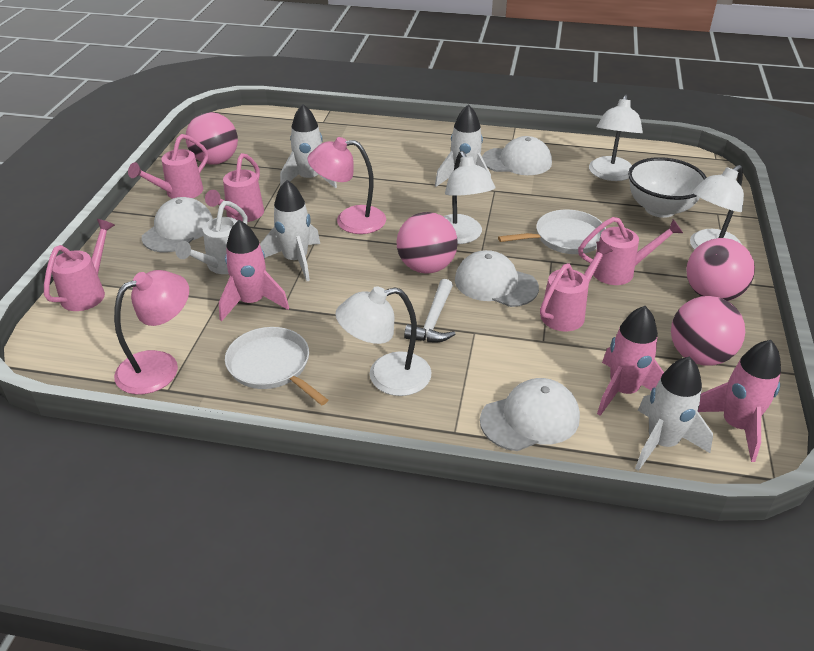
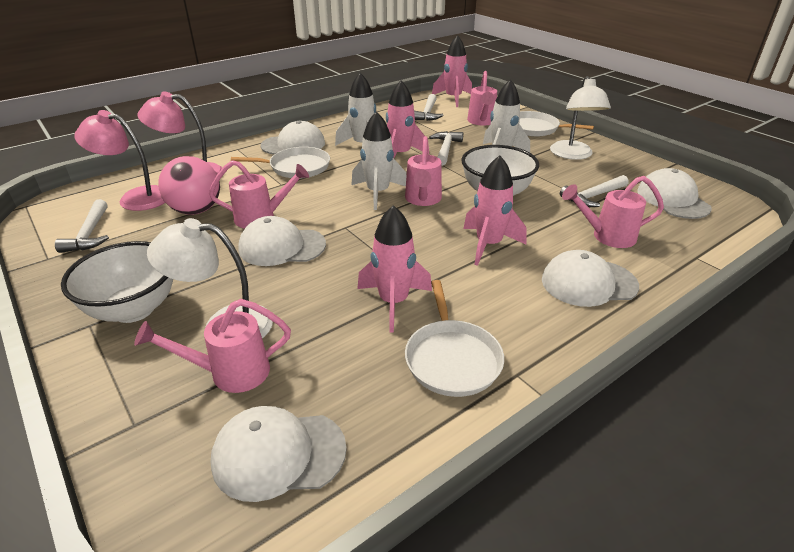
pink ball: [186,112,238,165] [397,212,458,274] [671,296,745,366] [686,238,755,301] = 4 -> [158,156,220,215] = 1
pink rocket: [219,220,289,321] [597,306,664,416] [698,340,781,462] = 3 -> [357,205,432,333] [386,80,430,158] [432,35,472,107] [463,155,527,266] = 4
white bowl: [628,157,707,218] = 1 -> [61,241,173,323] [461,145,539,196] = 2
white cap: [142,197,213,252] [455,250,539,307] [480,378,580,451] [482,136,552,175] = 4 -> [211,406,347,502] [238,216,326,266] [260,121,325,155] [542,250,639,307] [637,168,712,219] = 5
white hammer: [404,279,456,342] = 1 -> [55,199,109,253] [414,94,443,121] [429,131,463,166] [560,175,629,207] = 4
white lamp: [335,286,432,396] [443,151,495,244] [589,95,643,181] [690,165,744,250] = 4 -> [147,218,273,339] [550,76,611,160] = 2
white pan: [225,327,328,405] [498,210,606,254] = 2 -> [231,147,330,179] [405,280,504,397] [519,111,594,137] = 3
white rocket: [260,180,320,281] [280,104,337,188] [435,104,491,187] [635,356,713,471] = 4 -> [335,73,376,146] [351,111,407,210] [483,79,530,153] = 3
white watering can: [175,201,247,274] = 1 -> none = 0

